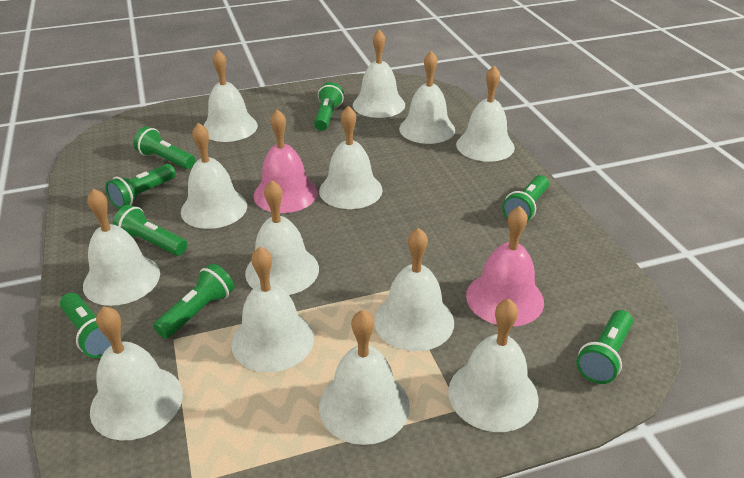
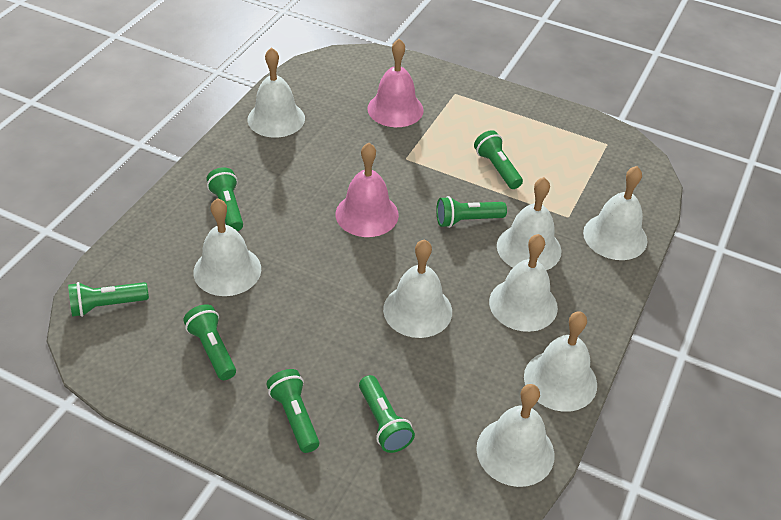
green flashlight: [60,293,111,358] [106,164,176,209] [113,205,187,256] [133,127,195,169] [153,263,234,339] [314,82,344,131] [502,175,549,221] [576,310,633,384] = 8 -> [68,282,149,317] [183,304,236,380] [206,167,243,231] [266,369,319,453] [359,375,415,453] [436,196,507,228] [474,130,523,189] = 7
white bell: [83,188,160,306] [90,306,183,440] [181,123,247,229] [203,50,258,142] [231,246,314,372] [245,180,319,295] [319,106,383,209] [319,310,410,445] [353,30,405,118] [374,228,454,351] [399,51,455,144] [448,299,539,432] [456,65,515,162] = 13 -> [193,198,261,296] [248,47,305,138] [383,239,452,338] [476,384,555,487] [489,234,558,332] [497,177,561,270] [524,311,597,412] [583,166,647,260] = 8

